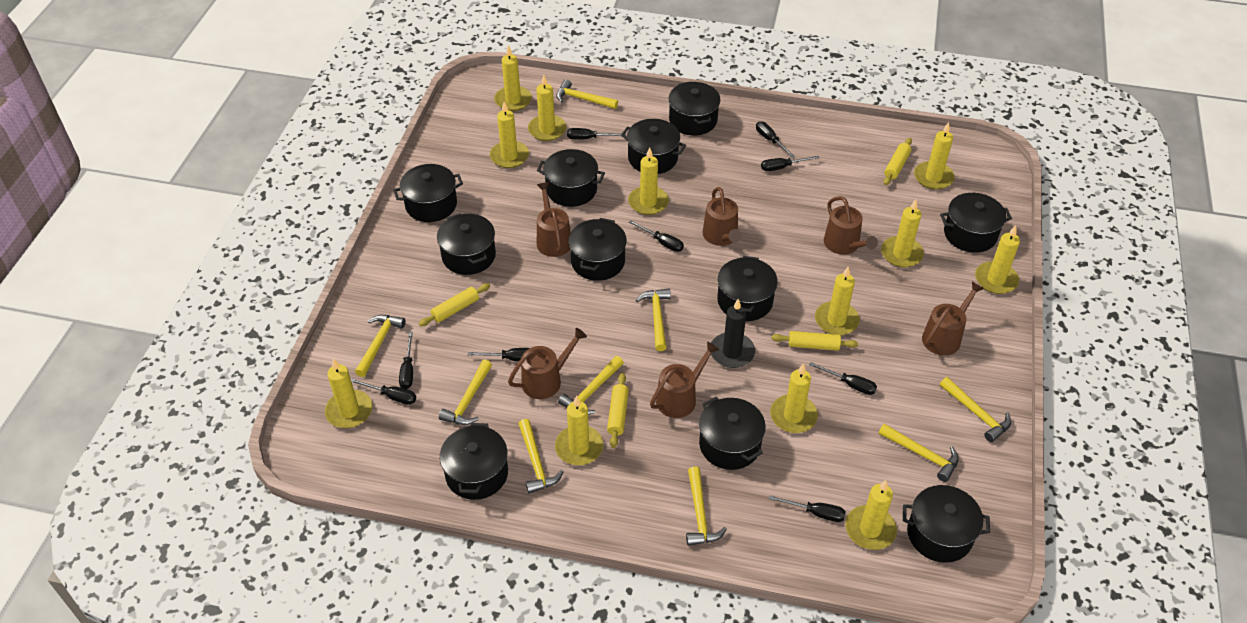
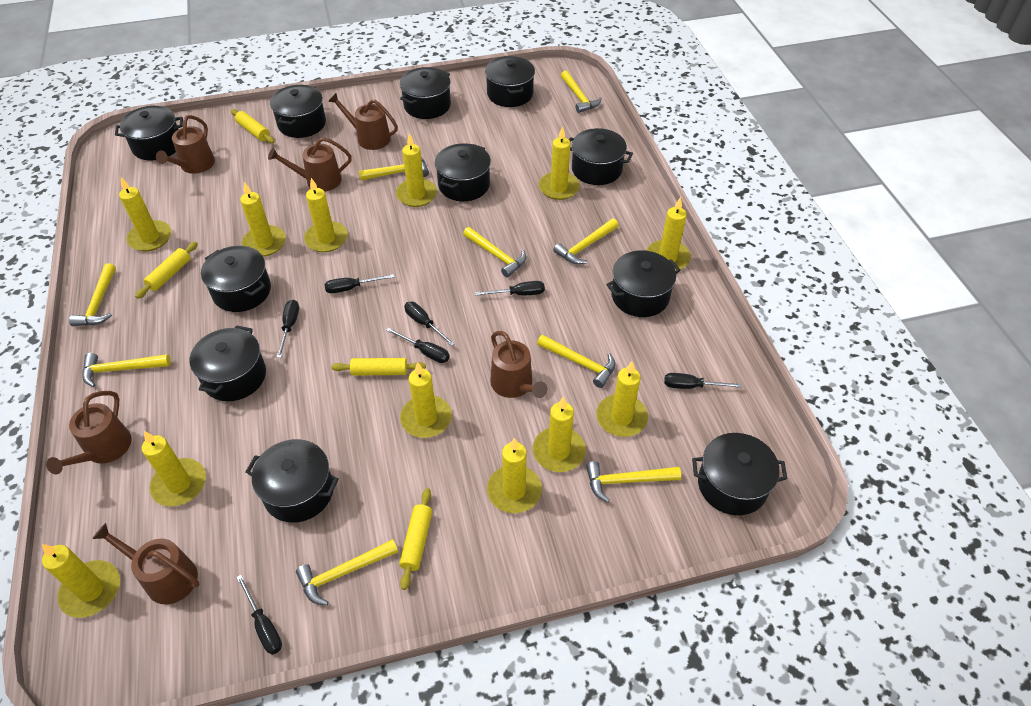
black candle: [711,299,755,368] = 1 -> none = 0
black screwdriver: [351,379,416,405] [399,332,413,389] [467,348,529,362] [567,128,626,140] [629,220,684,252] [756,121,795,158] [761,156,819,171] [769,495,846,522] [809,362,877,395] = 9 -> [236,575,282,655] [276,300,299,358] [325,274,394,293] [386,328,450,363] [404,302,455,346] [475,281,545,296] [664,373,742,389] = 7

